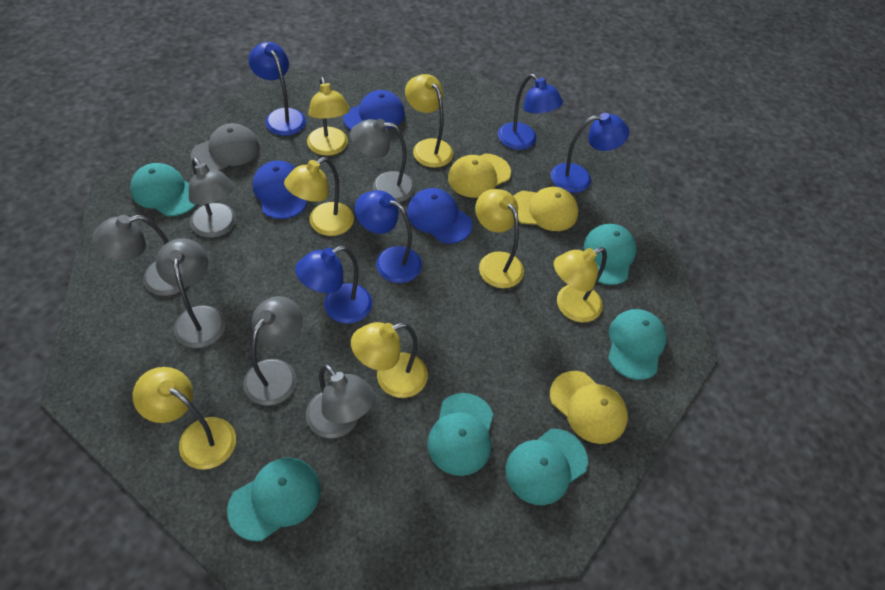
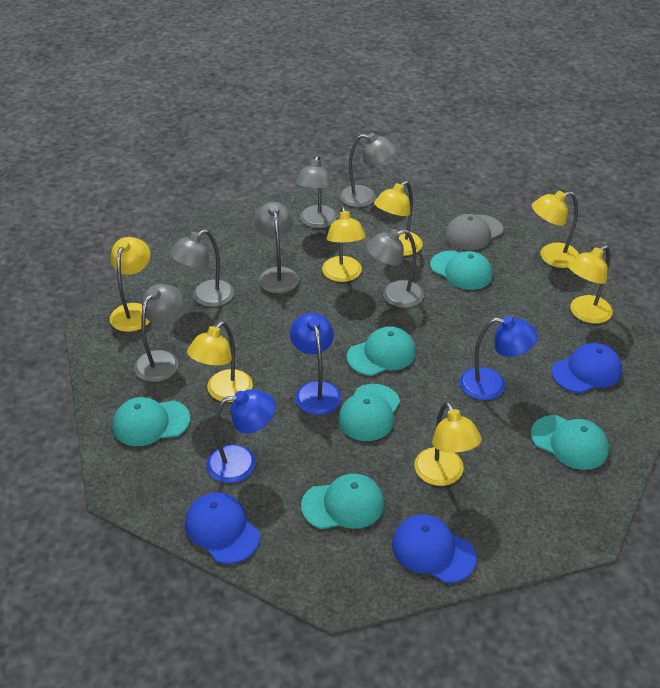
blue lamp: [248,42,306,136] [295,246,372,324] [355,190,422,283] [498,74,563,150] [551,113,629,193] = 5 -> [207,389,276,483] [290,313,341,415] [460,316,538,400] = 3
yellow cap: [448,153,511,198] [514,187,578,231] [550,371,628,444] = 3 -> none = 0

